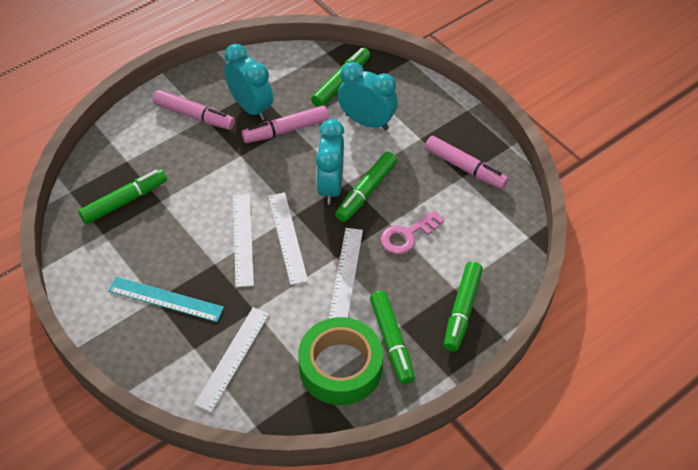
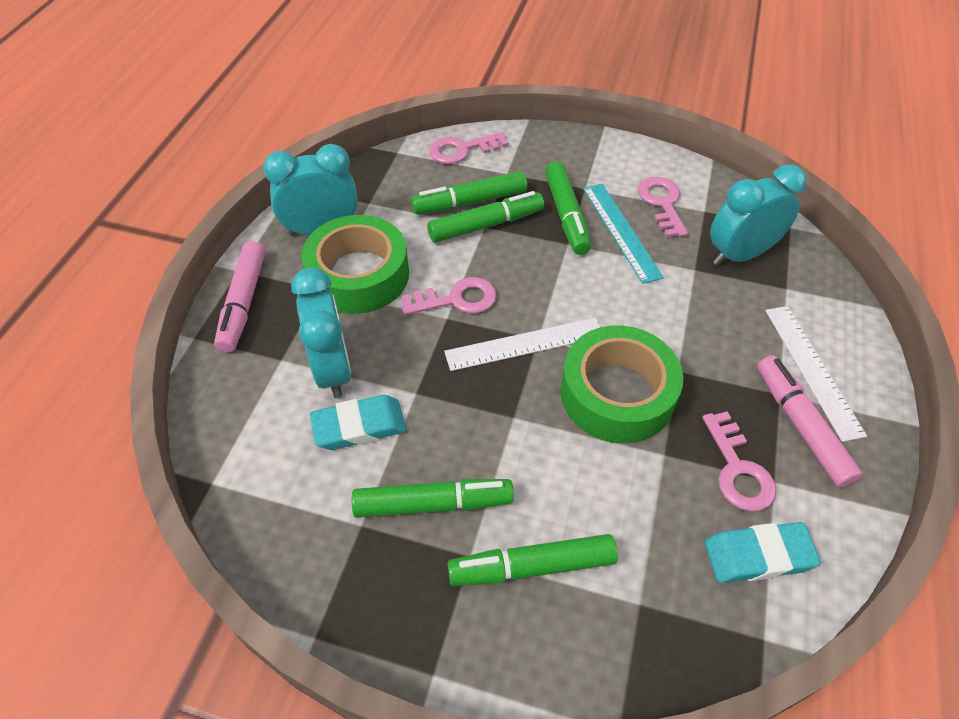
green tape: [298,317,383,405] = 1 -> [301,215,409,314] [561,326,683,443] = 2
pink key: [380,210,444,254] = 1 -> [401,277,497,315] [429,132,508,164] [638,177,688,237] [702,411,776,512] = 4
pink marker: [153,90,235,130] [242,105,329,143] [425,136,508,189] = 3 -> [214,241,265,352] [757,355,863,487] = 2
turquoise eraser: none = 0 -> [310,395,407,450] [705,522,821,583] = 2
white ruler: [194,307,269,412] [233,194,254,287] [268,192,308,285] [329,228,363,319] = 4 -> [444,318,600,371] [765,306,867,442] = 2

